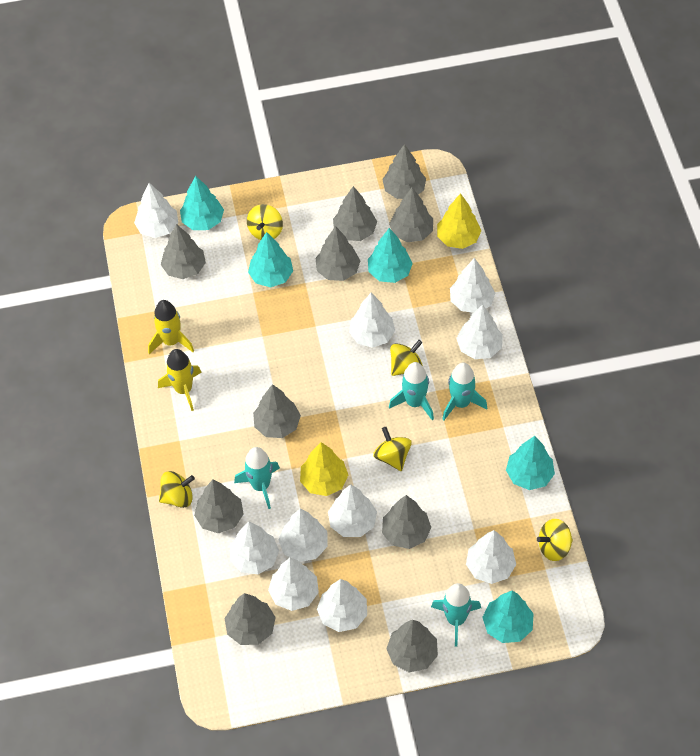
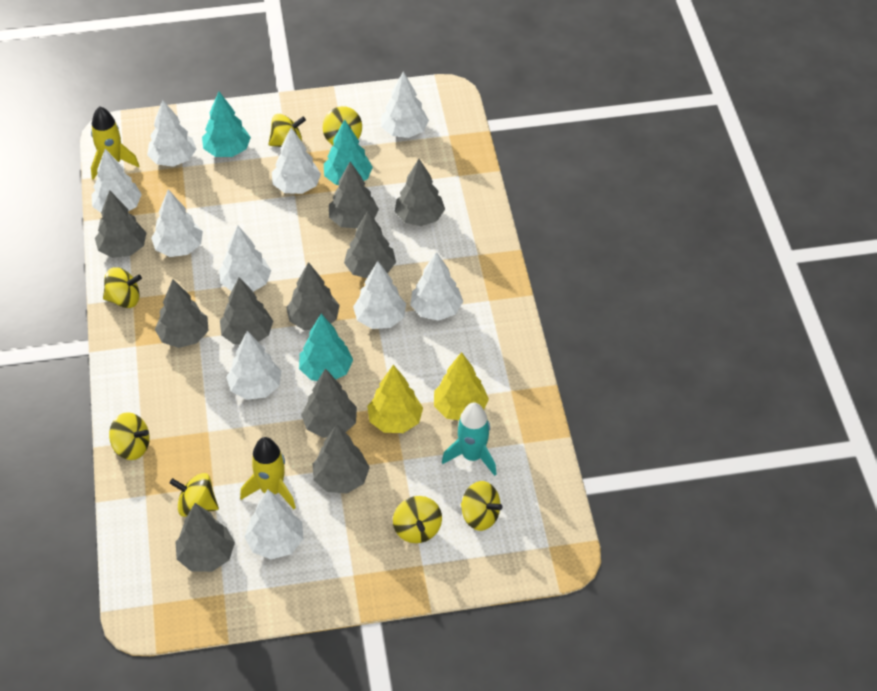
turquoise rocket: [234,447,280,509] [389,362,434,420] [431,583,481,647] [442,362,487,420] = 4 -> [442,402,496,476] = 1
turquoise tree: [180,176,224,230] [248,232,293,287] [368,228,413,283] [482,591,534,643] [506,436,555,490] = 5 -> [202,92,251,157] [299,314,353,381] [324,119,373,185] = 3
yellow spinning top: [159,471,195,508] [247,204,283,240] [373,427,412,471] [390,340,423,376] [537,519,573,561] = 5 -> [103,267,142,308] [109,412,150,460] [169,473,219,517] [268,114,306,147] [323,106,362,145] [393,496,442,543] [461,481,502,531] = 7

